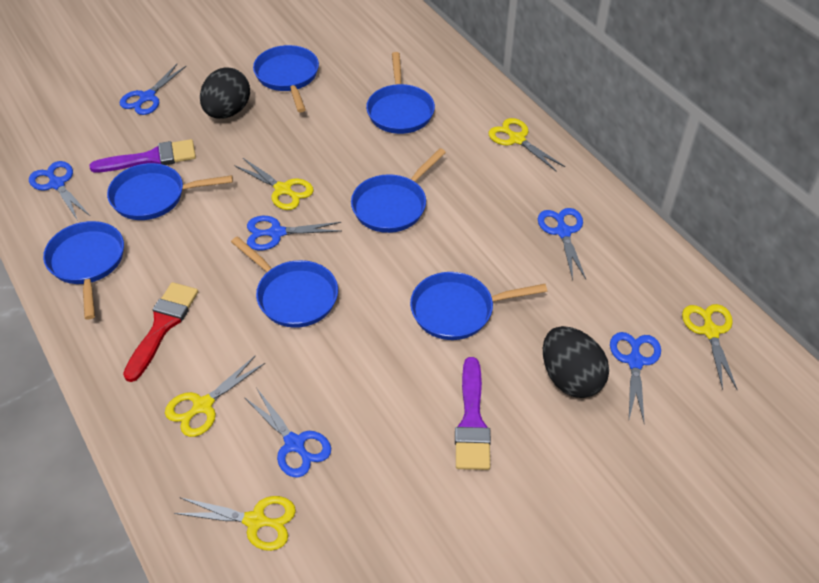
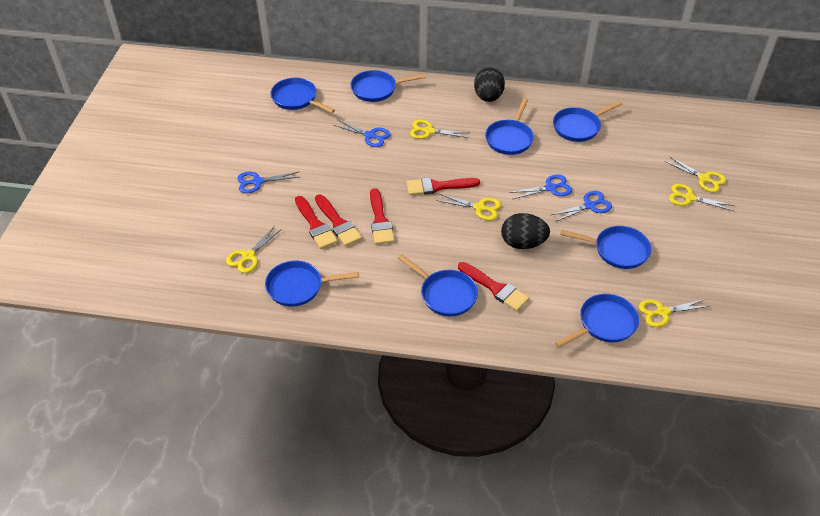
blue pan: [43,221,124,320] [107,163,233,220] [231,236,338,328] [253,45,319,112] [351,148,446,233] [366,52,435,134] [410,272,547,340] = 7 -> [265,261,359,307] [270,78,335,113] [350,70,426,102] [398,254,478,316] [485,98,534,155] [553,100,623,142] [555,294,639,348] [560,226,651,269] = 8
blue scissors: [29,161,90,221] [120,64,186,115] [244,389,331,478] [247,216,341,250] [538,208,586,280] [610,332,661,422] = 6 -> [237,172,299,193] [333,120,390,147] [509,174,572,199] [551,191,612,222] = 4
purple brush: [89,139,196,172] [455,357,491,470] = 2 -> none = 0
red brush: [123,282,198,382] = 1 -> [295,196,338,249] [315,194,362,246] [370,188,395,245] [407,177,480,195] [458,262,529,311] = 5
yellow scissors: [165,356,265,437] [174,496,296,551] [234,158,314,210] [489,118,565,172] [682,304,737,390] = 5 -> [226,226,282,273] [410,120,469,139] [437,194,501,221] [639,299,710,327] [665,156,726,192] [669,184,735,211] = 6

